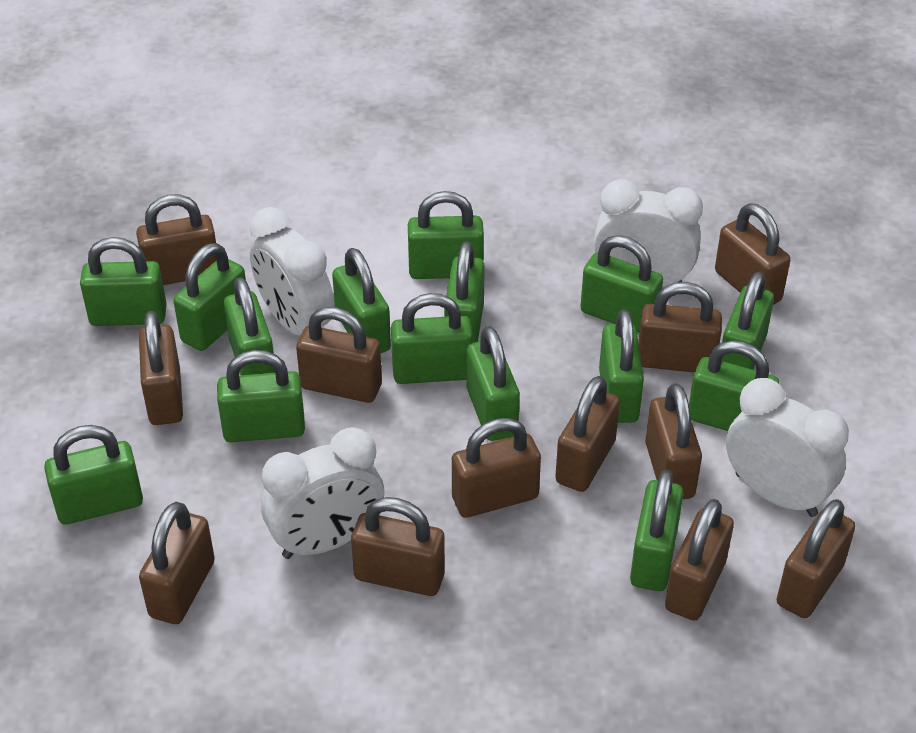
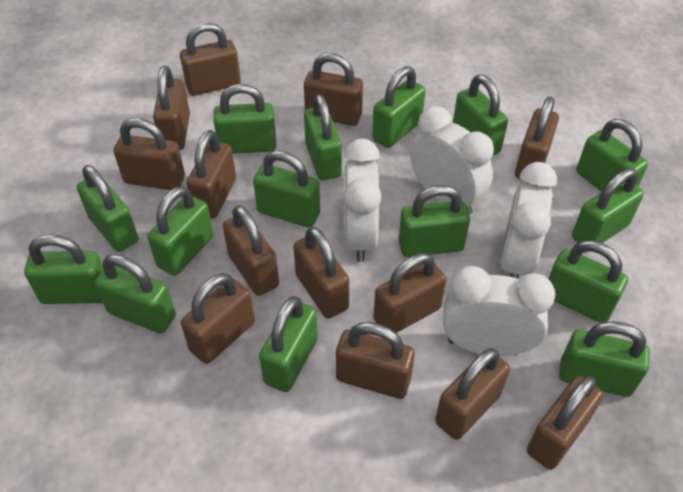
brown padlock: [136,194,216,285] [139,311,183,425] [139,502,215,624] [296,307,382,403] [351,497,445,596] [452,418,541,518] [555,376,620,492] [638,282,722,372] [645,383,702,499] [665,499,734,620] [715,203,790,305] [776,499,855,618] = 12 -> [114,118,185,190] [153,66,190,150] [180,23,241,96] [181,273,255,364] [187,130,236,219] [223,205,279,296] [293,227,349,318] [304,53,363,126] [336,322,415,399] [374,253,446,333] [435,348,510,440] [515,97,559,180] [527,376,603,470] = 13

